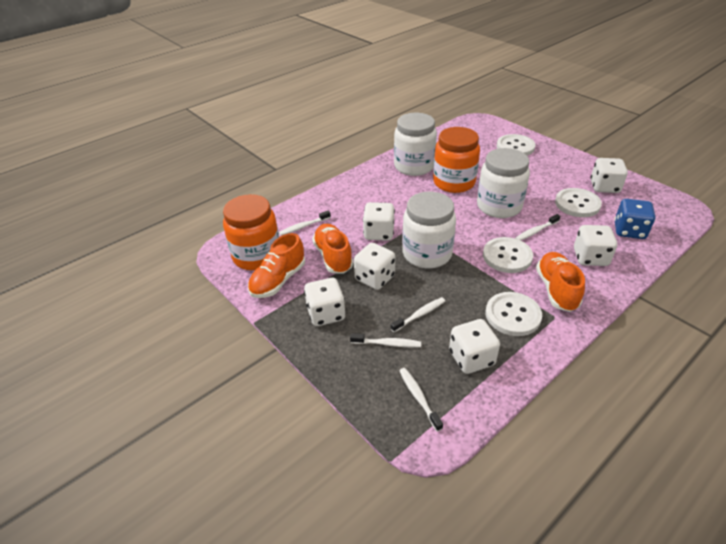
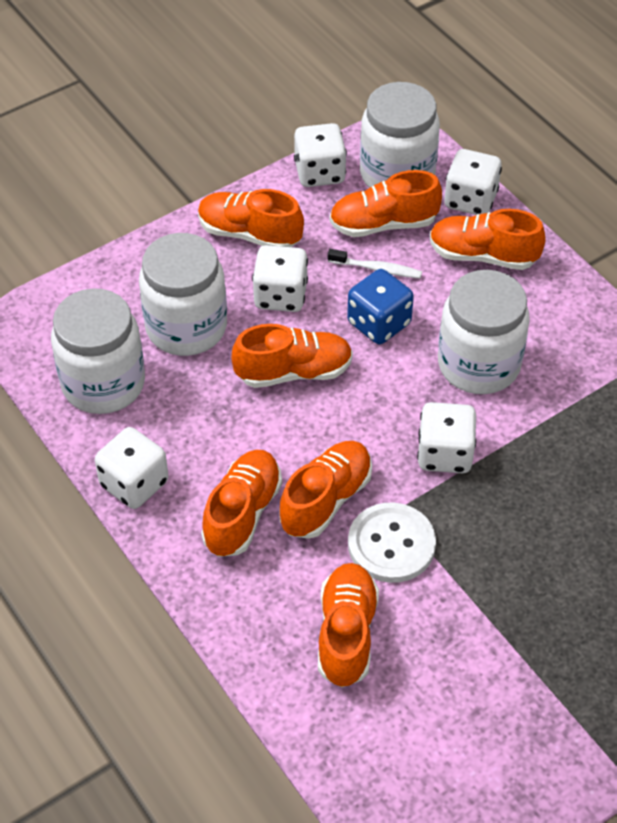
orange jar: [223,194,279,270] [433,127,480,193] = 2 -> none = 0
orange shoe: [248,233,305,298] [312,224,354,274] [536,252,585,312] = 3 -> [198,189,304,247] [201,450,282,557] [232,324,353,388] [279,441,372,539] [318,563,379,687] [329,170,442,237] [430,209,546,270] = 7
white button: [483,237,533,273] [486,292,542,336] [497,134,535,156] [555,188,602,217] = 4 -> [348,503,436,583] = 1
white dice: [304,278,345,326] [354,243,395,290] [363,202,395,241] [449,319,500,374] [574,225,617,266] [591,158,628,193] = 6 -> [95,427,169,509] [252,245,308,312] [294,123,347,187] [417,402,476,473] [444,149,502,215] = 5
white jar: [394,113,437,176] [402,192,456,268] [477,148,530,218] = 3 -> [51,288,145,414] [139,233,227,356] [360,82,440,188] [438,270,530,394] = 4
white toothbrush: [279,211,331,236] [350,333,421,347] [391,297,445,332] [399,368,443,431] [515,214,561,240] = 5 -> [328,249,422,279] = 1

